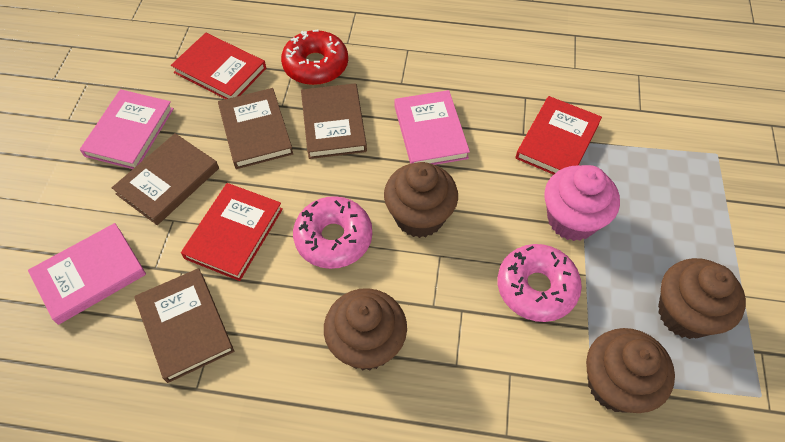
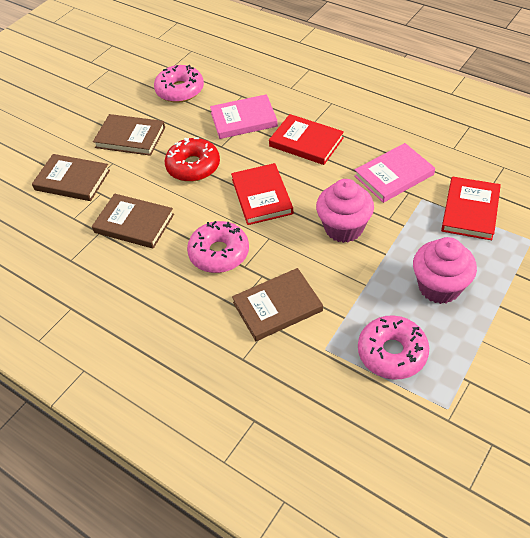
brown cupcake: [324,288,407,371] [384,162,458,238] [586,328,675,413] [658,258,746,339] = 4 -> none = 0
pink book: [28,223,146,325] [80,89,174,169] [394,90,470,165] = 3 -> [210,94,278,139] [354,143,435,203] = 2
pink cupcake: [545,165,620,241] = 1 -> [316,179,374,243] [413,237,477,304] = 2
pink donut: [293,196,372,269] [498,244,582,322] = 2 -> [154,65,204,103] [187,221,249,273] [358,315,429,379] = 3

